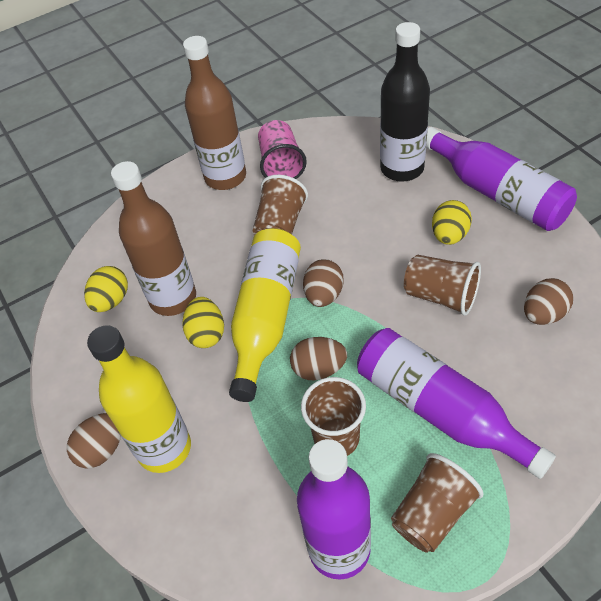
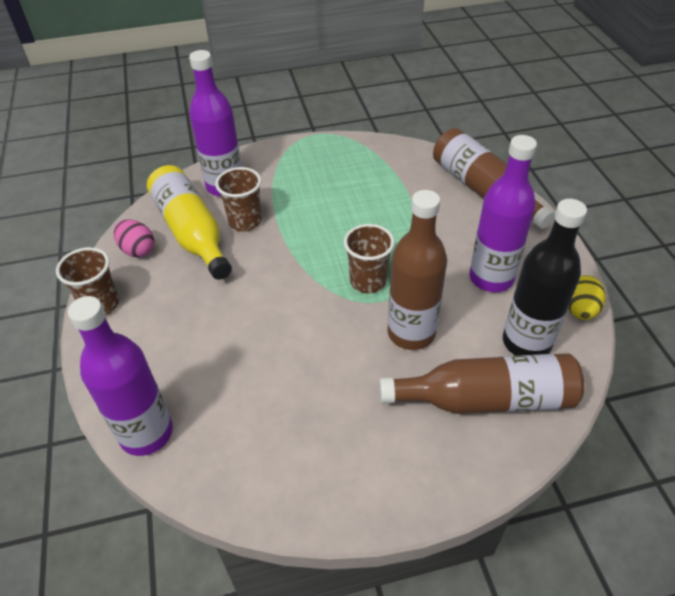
brown bottle: [111,161,196,316] [183,36,246,190] = 2 -> [379,353,584,414] [388,190,447,350] [433,128,555,229] = 3
brown cup: [253,175,308,235] [301,377,366,456] [391,453,484,553] [404,255,481,316] = 4 -> [56,247,119,316] [215,167,262,231] [344,224,395,293] = 3
brown egg: [67,413,121,468] [290,337,347,380] [303,259,344,307] [524,278,573,325] = 4 -> none = 0
pink cup: [258,120,307,179] = 1 -> none = 0
pink egg: none = 0 -> [114,220,154,258] = 1
yellow bottle: [87,325,191,473] [229,228,301,402] = 2 -> [147,165,232,280] = 1
yellow egg: [84,266,128,312] [182,297,224,348] [432,200,472,245] = 3 -> [568,275,606,320] = 1

